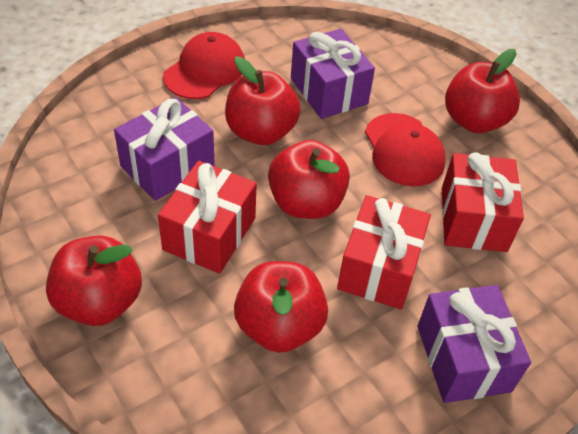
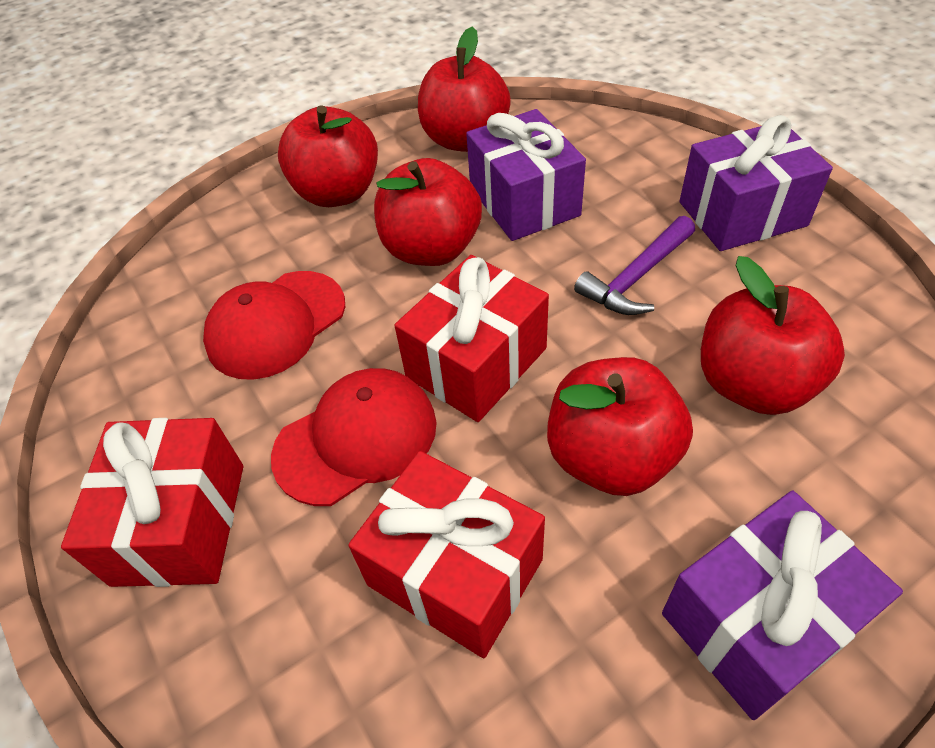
purple hammer: none = 0 -> [574,216,695,315] = 1

